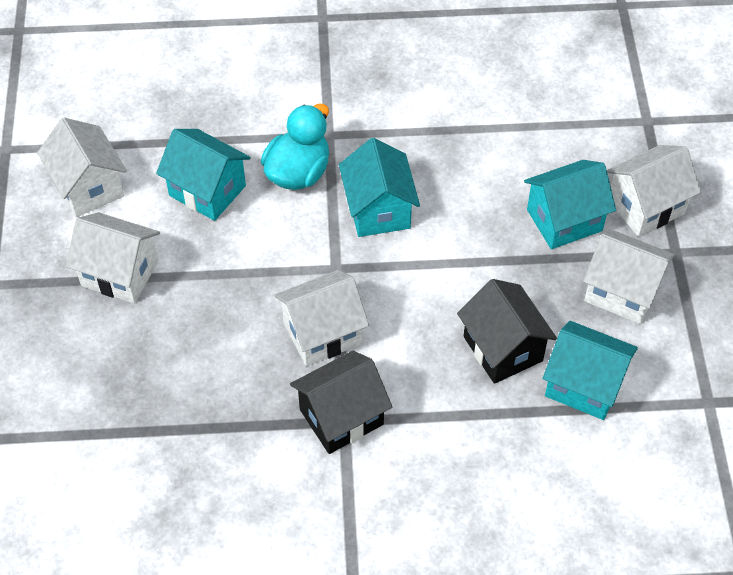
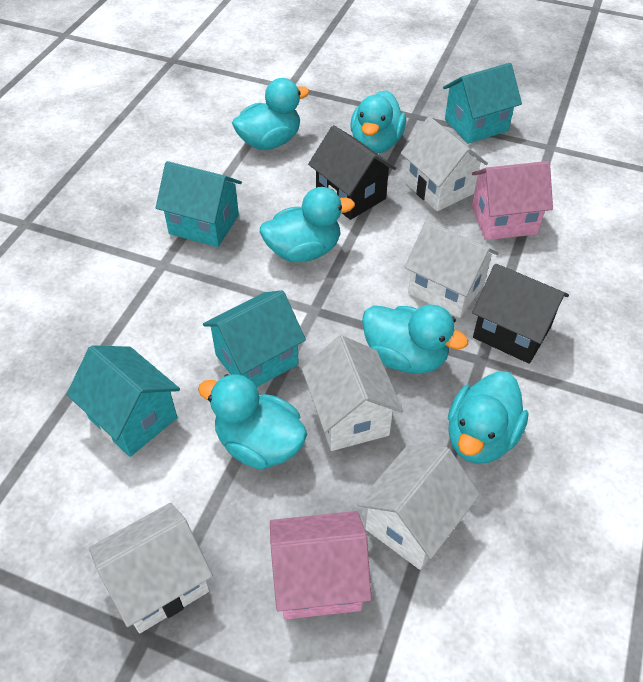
pink house: none = 0 -> [270,511,372,619] [472,161,553,240] = 2
turquoise duck: [261,103,329,190] = 1 -> [198,374,307,470] [232,78,309,150] [260,187,355,262] [350,90,406,154] [362,305,468,373] [448,371,529,464] = 6

